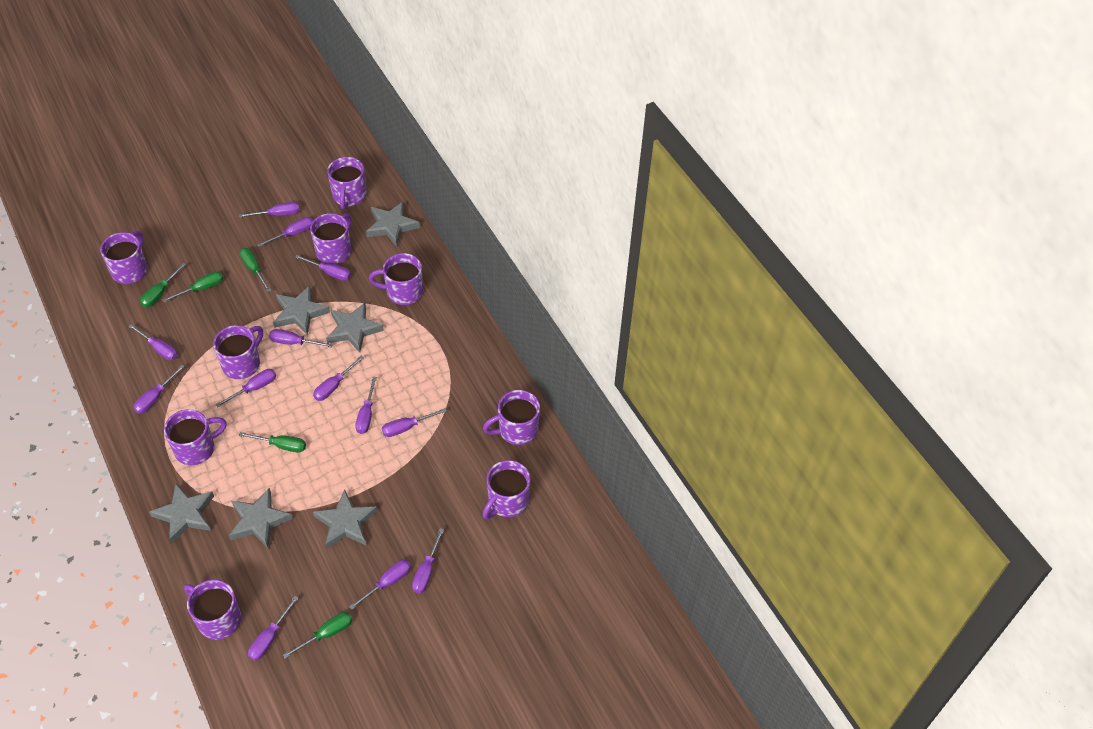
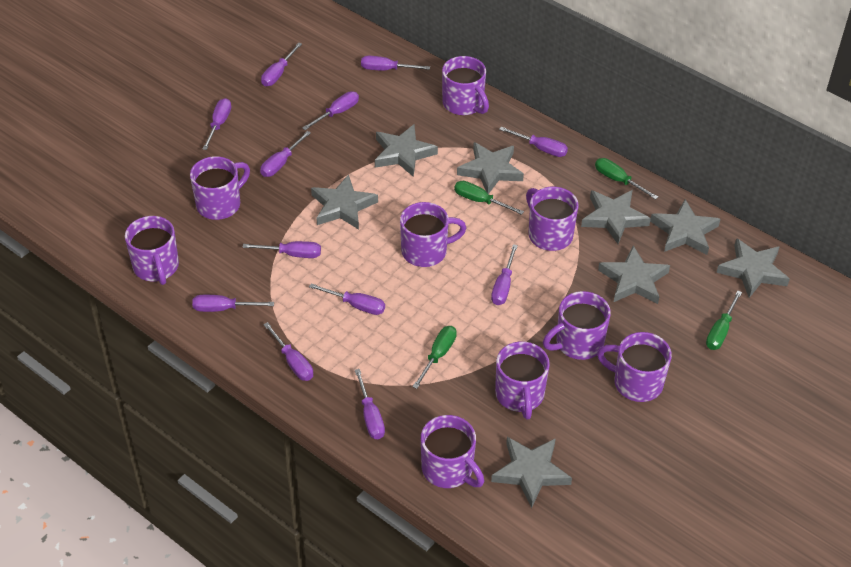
green screwdriver: [140,263,186,307] [163,271,223,302] [239,432,306,453] [240,248,271,292] [283,612,352,659] = 5 -> [412,326,457,389] [454,181,524,215] [595,158,658,200] [706,291,742,350] = 4
grey star: [149,484,214,543] [229,488,293,548] [273,286,330,335] [313,489,378,549] [326,303,384,353] [366,202,420,247] = 6 -> [311,174,378,229] [375,124,438,177] [457,142,524,194] [491,437,572,508] [581,190,651,244] [598,246,670,304] [650,199,720,255] [716,238,790,298] = 8
purple screwdriver: [128,324,178,360] [133,365,185,414] [215,369,276,408] [239,202,300,218] [248,596,298,661] [258,217,313,247] [269,329,333,347] [295,255,351,281] [313,356,364,401] [349,560,411,610] [355,377,377,434] [382,408,447,437] [412,528,444,594] = 13 -> [192,295,274,312] [202,98,231,150] [242,241,321,258] [260,131,311,177] [261,42,302,86] [263,322,313,381] [302,91,359,130] [309,283,385,315] [355,369,385,439] [361,56,430,70] [491,244,518,305] [499,127,568,157] = 12

